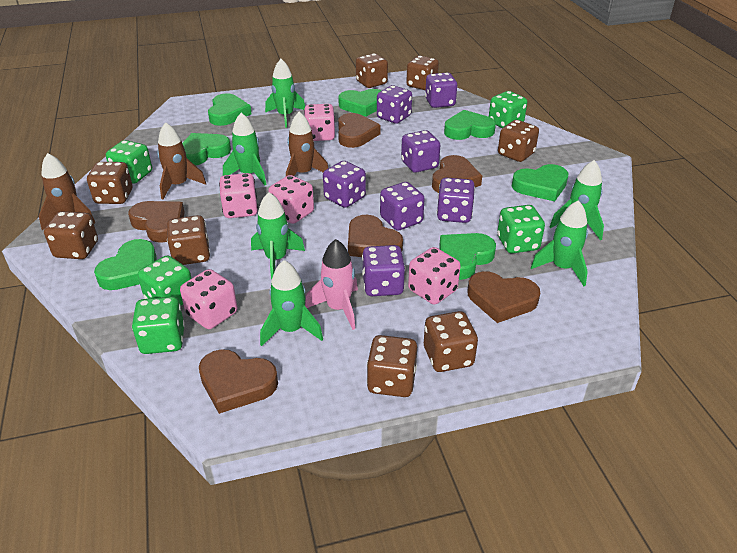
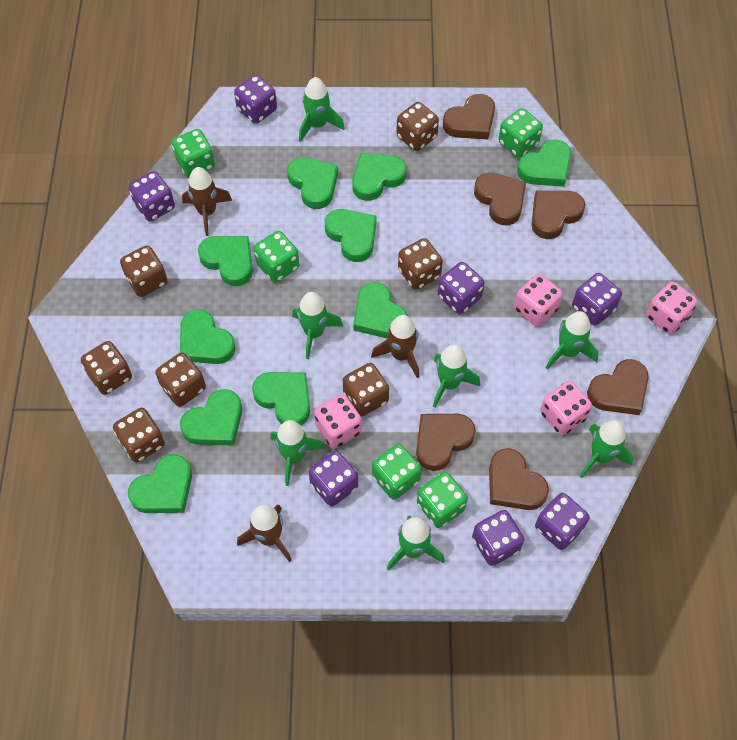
brown dice: [44,211,98,259] [87,162,132,204] [167,215,210,265] [356,53,388,88] [367,335,417,397] [406,56,439,90] [424,311,478,372] [498,120,539,162] = 8 -> [81,341,132,395] [113,408,165,463] [120,245,168,297] [155,352,206,407] [343,363,389,416] [396,102,439,151] [398,238,443,290] = 7
green heart: [94,239,157,290] [182,133,231,166] [208,93,252,126] [338,89,382,117] [439,233,496,280] [444,110,496,140] [512,164,569,201] = 7 -> [128,454,192,513] [180,309,236,364] [180,389,242,446] [198,236,253,286] [252,372,310,425] [287,157,338,209] [325,209,376,262] [352,153,406,201] [353,282,408,339] [517,139,571,187] = 10
green rocket: [223,113,267,185] [251,192,305,280] [260,260,323,346] [265,59,305,127] [531,200,588,286] [550,160,604,241] = 6 -> [271,420,325,486] [292,292,343,359] [299,77,345,142] [387,515,445,571] [433,344,480,408] [546,311,599,370] [580,420,634,479] = 7
pink dice: [180,269,237,329] [219,173,258,218] [268,175,314,224] [304,104,335,141] [408,247,460,305] = 5 -> [314,394,362,448] [514,274,563,327] [540,381,592,435] [646,281,697,334] = 4
pink rocket: [305,239,358,330] = 1 -> none = 0

